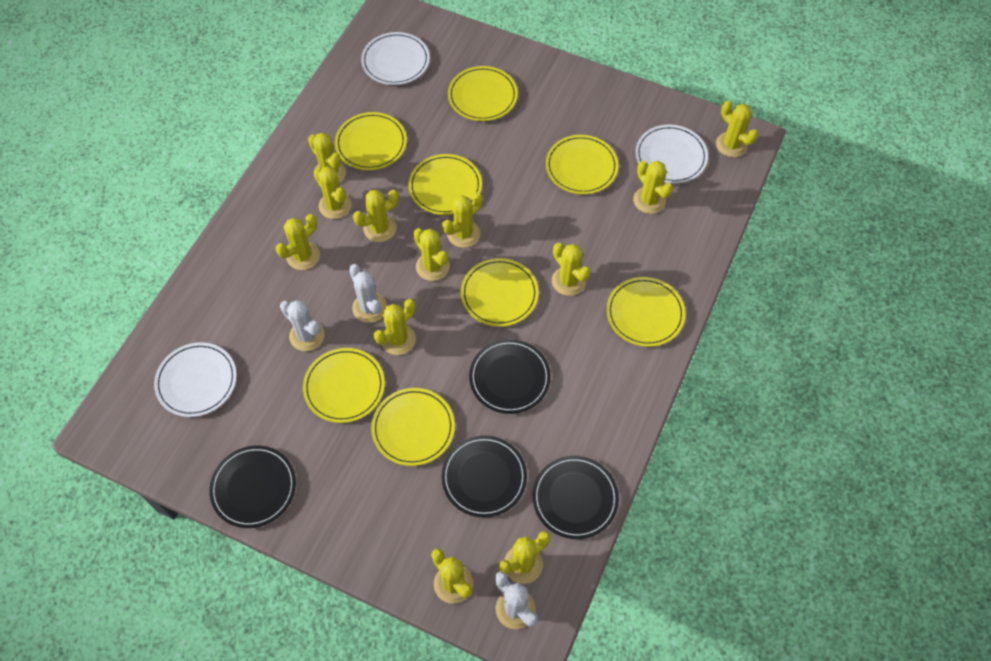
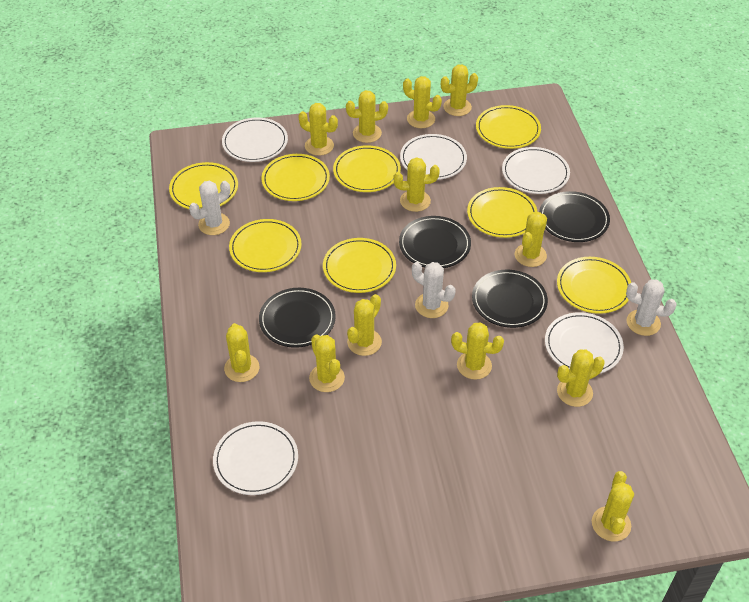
white plate: [154,342,237,417] [361,32,430,85] [635,125,708,184] = 3 -> [213,421,298,495] [222,117,288,162] [400,134,467,180] [502,147,570,194] [545,312,624,373] = 5

